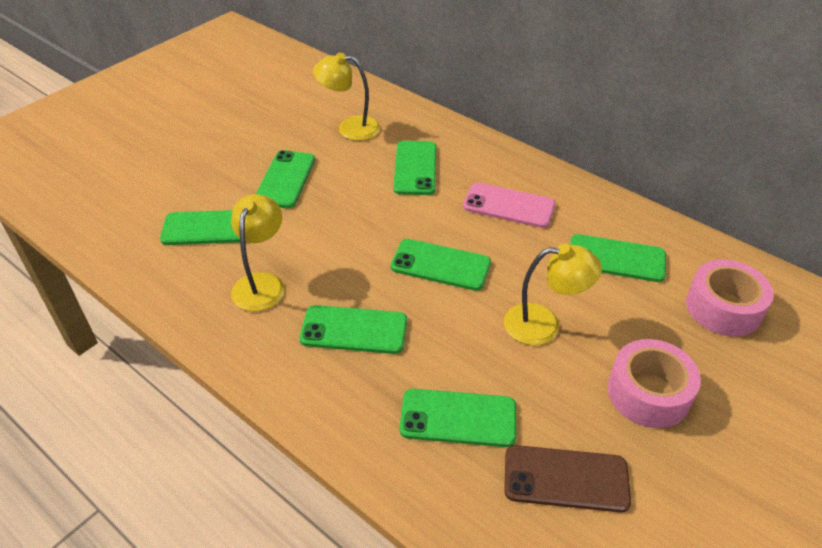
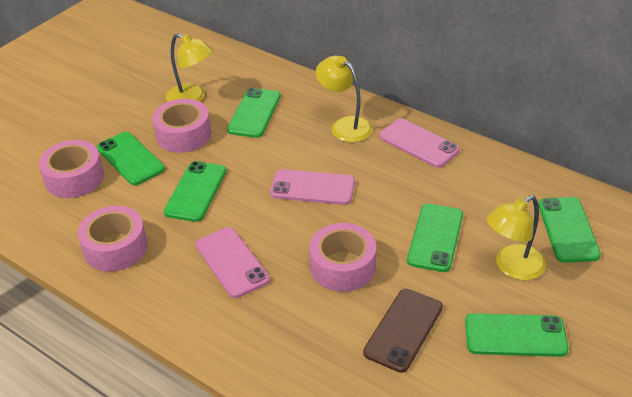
green phone: [160,210,240,245] [256,150,315,208] [299,305,407,354] [391,239,491,291] [393,141,436,195] [399,389,516,447] [570,234,666,282] = 7 -> [97,132,165,185] [164,161,226,222] [227,88,281,138] [407,204,463,272] [465,313,568,357] [538,197,601,263] = 6
pink phone: [463,182,555,228] = 1 -> [195,227,270,298] [270,169,355,205] [379,118,460,168] = 3
pink tape: [608,339,701,428] [686,259,774,337] = 2 -> [39,140,104,198] [78,206,148,272] [152,99,211,153] [309,223,376,292] = 4

